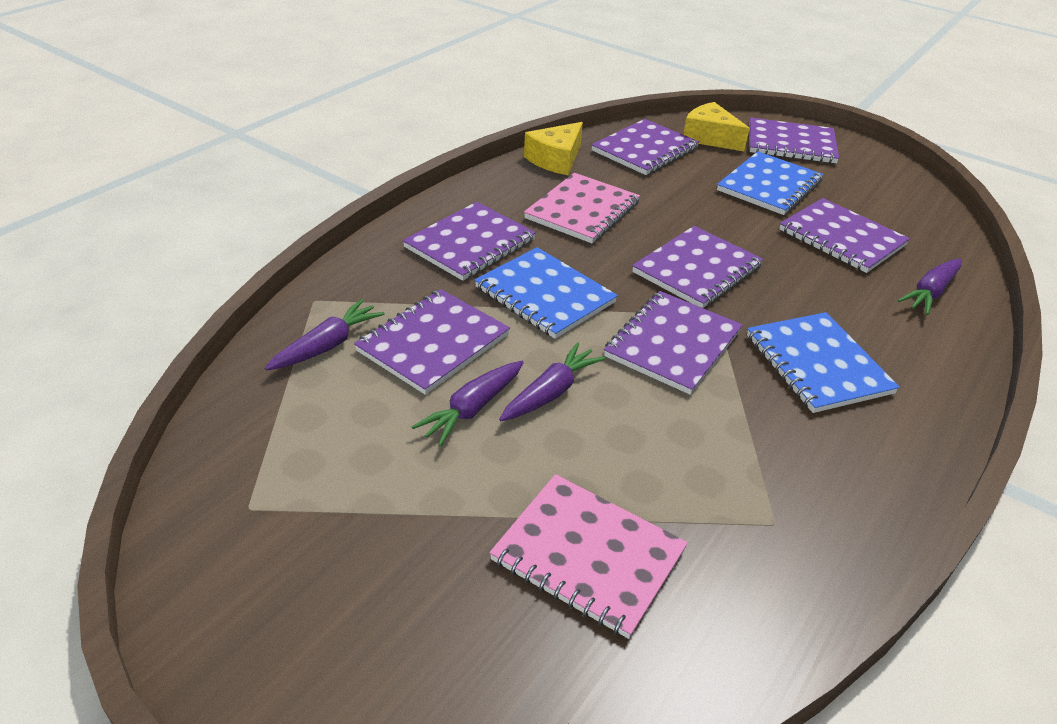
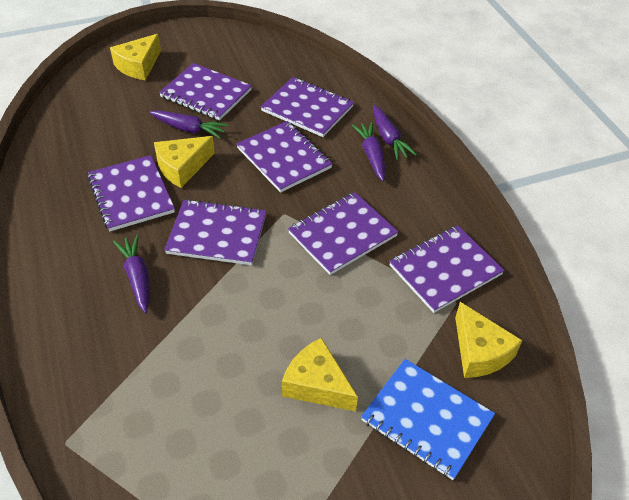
blue notebook: [474,247,618,339] [717,151,823,215] [747,312,900,413] = 3 -> [361,359,495,480] = 1
pink notebook: [489,474,688,639] [524,173,640,243] = 2 -> none = 0
yellow cheese: [524,122,583,175] [683,102,750,151] = 2 -> [110,34,161,80] [154,136,215,188] [282,338,358,412] [455,302,523,378] = 4

